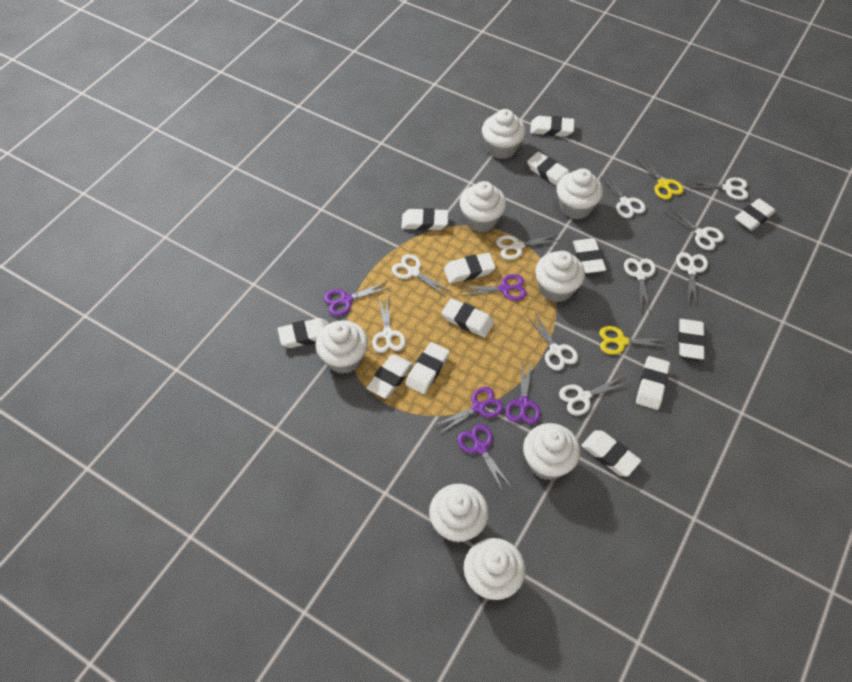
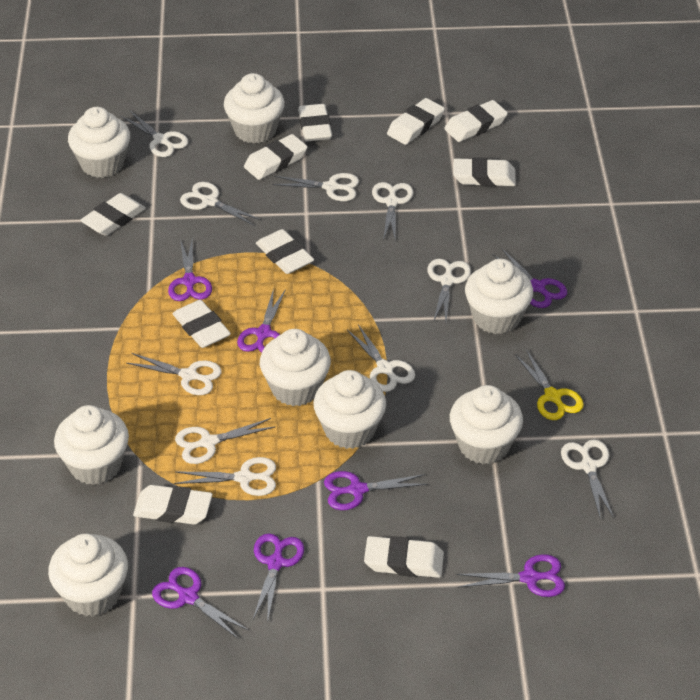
purple scissors: [324,282,391,316] [434,387,503,435] [457,424,512,492] [461,274,527,301] [505,364,541,424] = 5 -> [152,567,249,639] [168,239,212,301] [237,288,286,353] [253,533,304,619] [324,471,428,510] [456,554,565,597] [492,249,567,308] = 7
white eraser: [278,318,329,348] [366,354,413,398] [401,208,448,231] [405,342,450,394] [441,298,494,338] [444,253,496,283] [527,152,570,186] [530,116,575,136] [573,238,606,273] [581,430,641,477] [636,356,670,410] [678,319,705,359] [735,198,776,231] = 13 -> [80,193,146,236] [133,485,213,524] [173,300,231,348] [244,134,308,180] [256,229,314,274] [298,104,332,141] [364,536,444,578] [387,98,445,145] [444,100,508,142] [453,157,516,187] = 10
yellow scissors: [599,326,670,355] [636,155,684,199] = 2 -> [515,349,584,420] = 1

